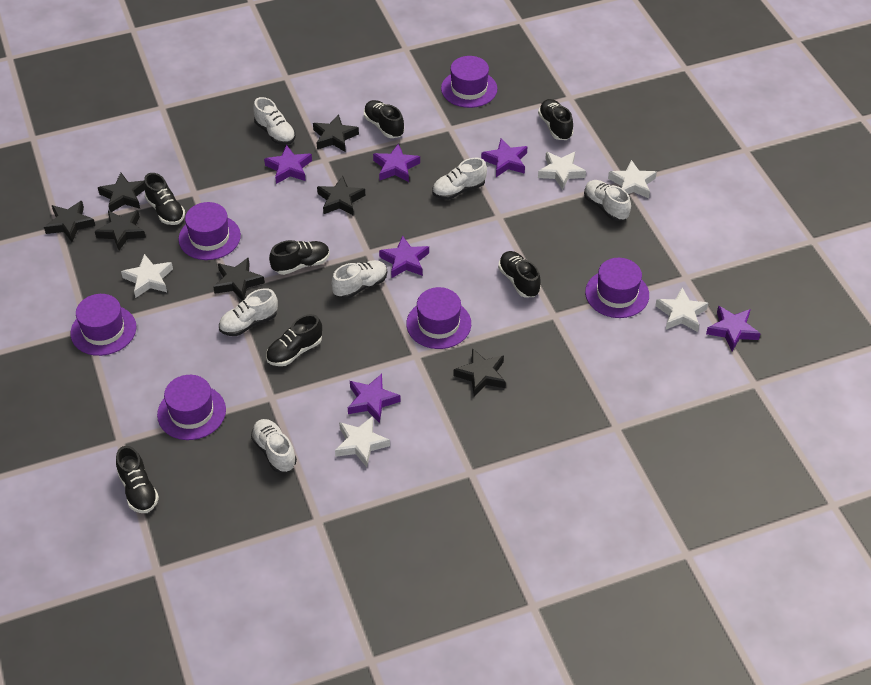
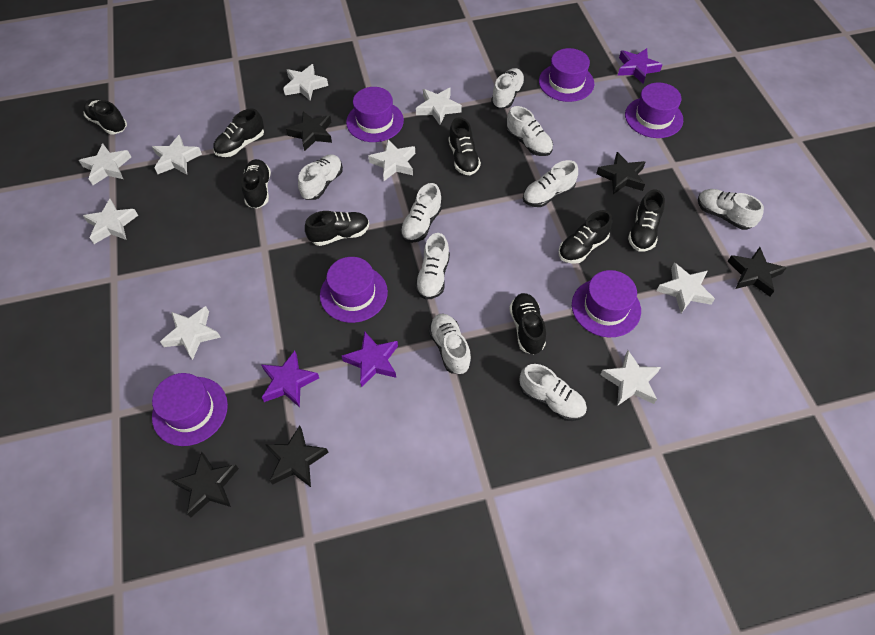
black shoe: [116,446,159,513] [144,173,185,225] [266,314,322,366] [269,240,330,275] [364,100,404,138] [498,251,541,297] [538,99,573,140] = 7 -> [84,99,127,134] [213,109,264,157] [241,159,271,209] [305,211,369,246] [449,117,481,175] [509,293,546,355] [559,210,612,264] [628,189,665,252] = 8
black star: [44,201,95,242] [95,210,146,250] [98,173,144,212] [214,257,265,301] [313,114,359,152] [317,176,365,216] [454,348,506,396] = 7 -> [172,452,239,517] [265,425,329,487] [286,111,332,151] [596,152,645,194] [728,247,786,297] = 5
purple star: [264,145,312,184] [348,374,401,423] [373,144,420,182] [379,235,429,278] [481,139,528,177] [706,305,761,351] = 6 -> [261,351,319,407] [342,331,398,387] [618,48,663,84] = 3
white shoe: [219,288,278,336] [251,419,297,473] [253,97,296,145] [331,260,387,299] [432,158,487,200] [584,180,631,221] = 6 -> [298,154,343,200] [400,183,442,243] [415,233,450,300] [429,314,472,374] [491,68,525,109] [507,106,553,156] [520,364,587,421] [523,160,578,207] [698,189,764,230] = 9
white star: [121,254,173,298] [335,416,390,467] [538,152,586,190] [608,160,657,198] [655,288,708,332] = 5 -> [79,143,131,185] [83,199,138,244] [152,135,202,175] [160,306,221,360] [283,64,328,101] [368,139,415,181] [416,87,462,125] [600,350,661,406] [656,262,715,313] = 9

